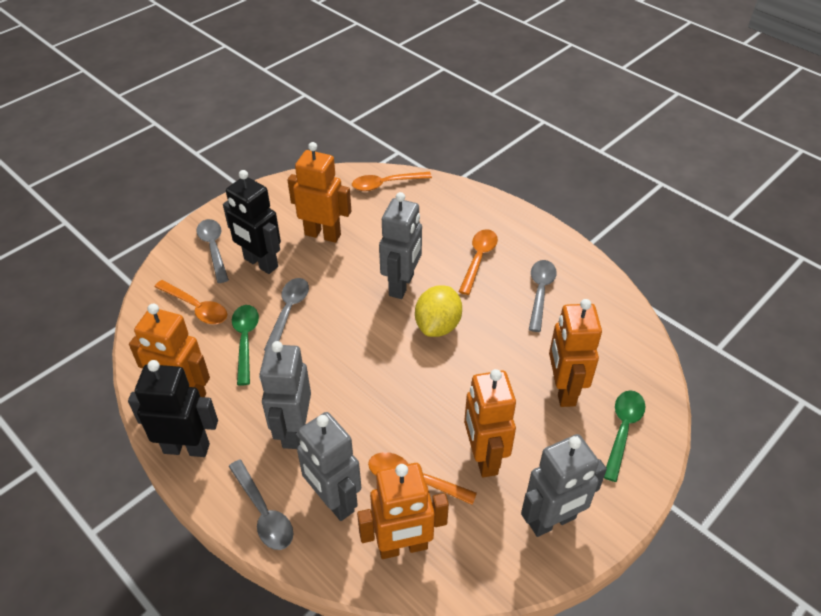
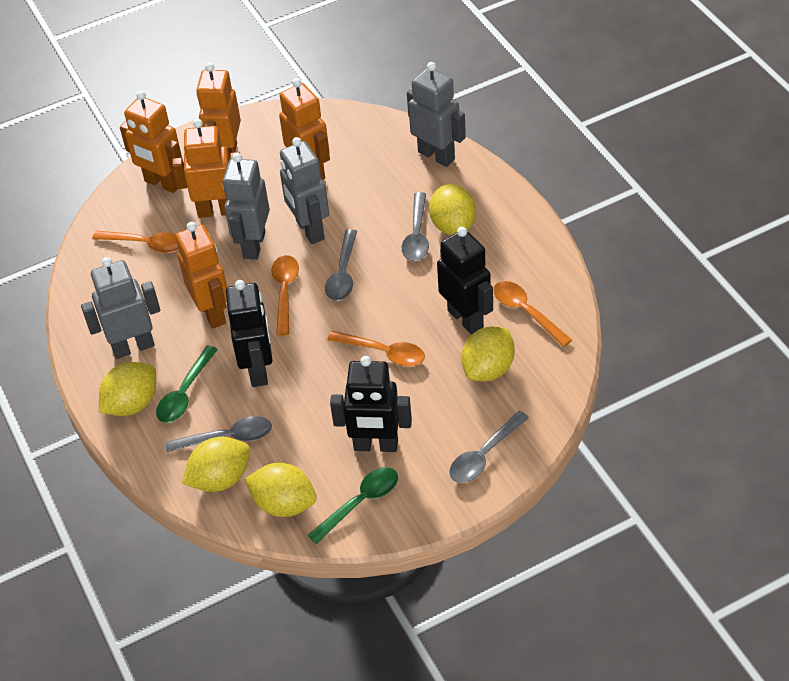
black robot: [128,360,218,457] [223,170,281,274] = 2 -> [226,280,272,387] [330,356,412,452] [437,227,493,334] = 3
yellow lemon: [415,285,462,337] = 1 -> [99,362,156,416] [182,437,250,492] [245,463,317,517] [429,184,476,235] [461,326,515,382] = 5

